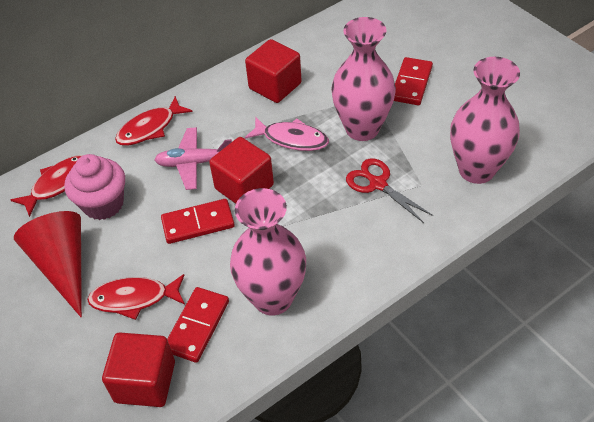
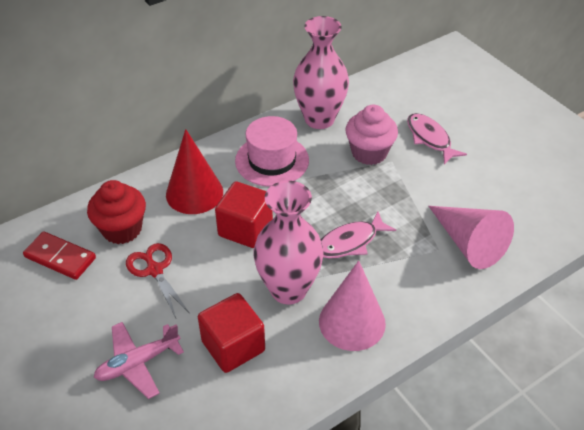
pink cone: none = 0 -> [319,260,386,351] [429,206,514,269] = 2
pink fish: [245,117,329,151] = 1 -> [321,212,396,259] [407,113,467,164] = 2
pink hat: none = 0 -> [235,116,309,187] = 1
pink vase: [230,188,306,315] [331,17,396,141] [450,57,520,184] = 3 -> [253,181,324,305] [293,16,349,129] = 2
red cube: [102,333,175,407] [209,137,274,204] [245,39,302,103] = 3 -> [198,293,265,373] [215,181,273,248] = 2
red cupcake: none = 0 -> [87,180,146,244] = 1
red domino: [161,199,235,244] [167,287,229,363] [394,57,433,105] = 3 -> [23,231,96,280] = 1
red fish: [11,155,83,217] [87,274,185,320] [115,96,192,145] = 3 -> none = 0

